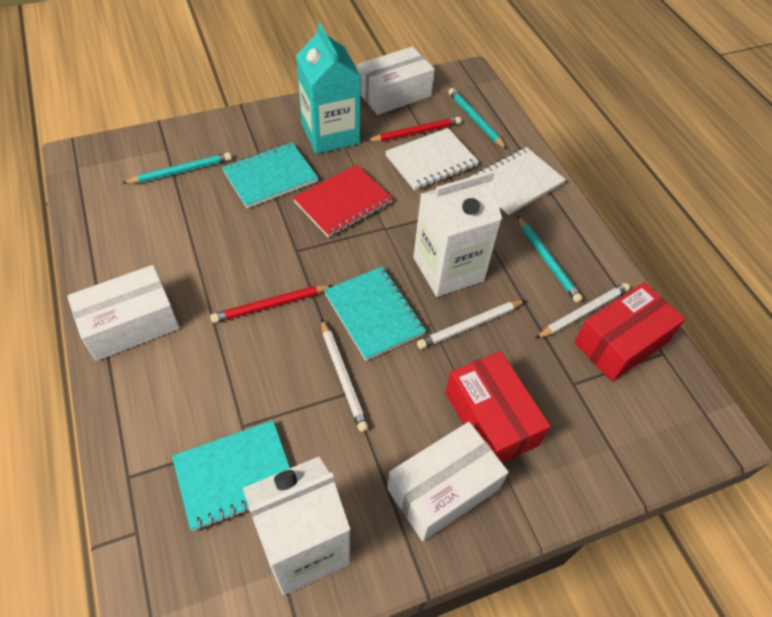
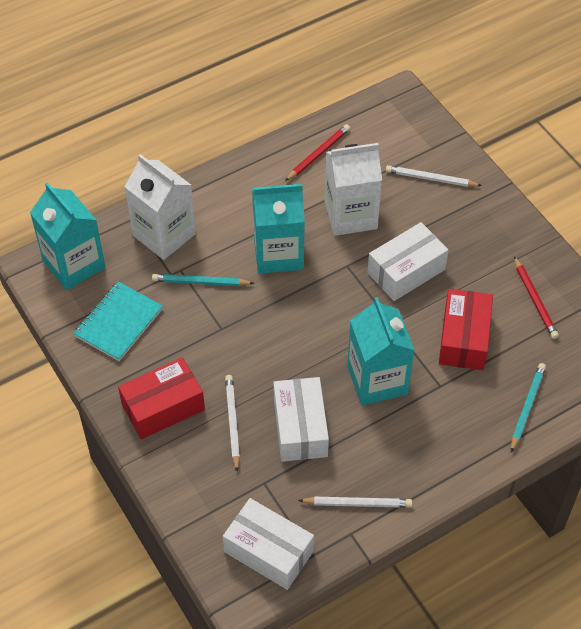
red notebook: [293,165,393,238] = 1 -> none = 0
turquoise carton: [296,23,361,154] = 1 -> [30,182,106,290] [252,184,305,274] [347,297,414,406] = 3
turquoise notebook: [172,420,290,531] [222,142,318,208] [324,266,426,361] = 3 -> [73,281,163,361] = 1
turquoise pencil: [123,152,232,184] [448,88,507,149] [517,216,583,303] = 3 -> [152,274,254,286] [511,363,546,452] = 2
white notebook: [385,128,479,191] [471,147,566,215] = 2 -> none = 0

